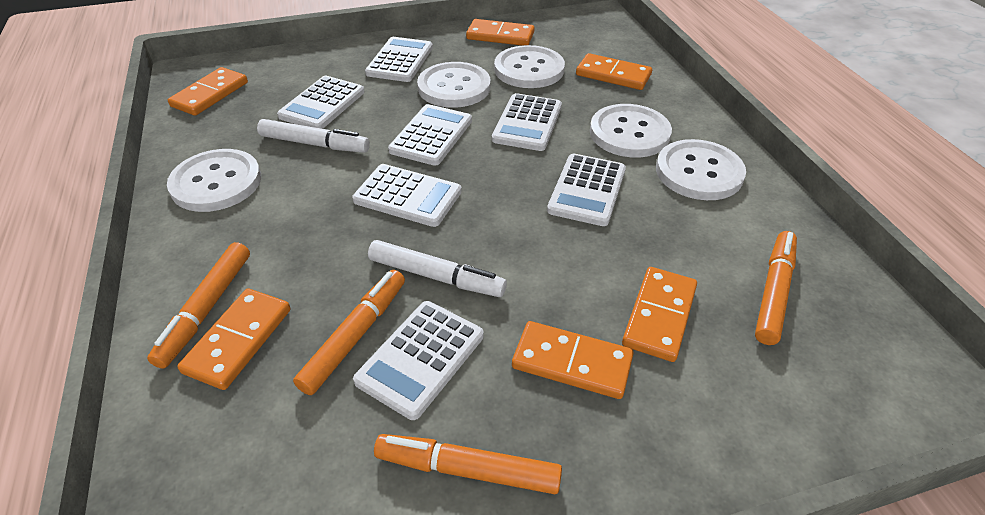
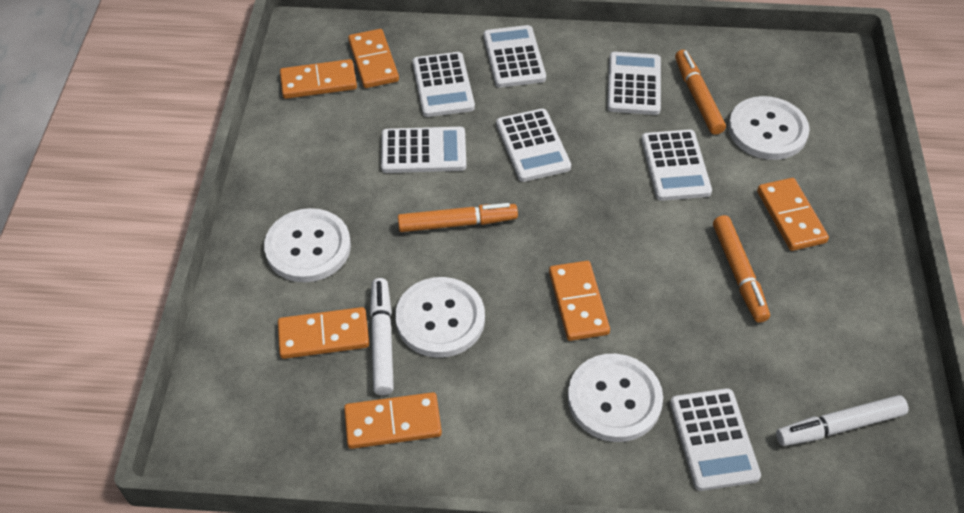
orange marker: [147,242,250,369] [293,270,405,395] [374,434,562,494] [755,231,797,345] = 4 -> [398,203,518,232] [675,50,726,135] [713,215,770,323] = 3
white button: [167,149,261,212] [417,62,491,108] [494,45,565,88] [590,104,672,158] [656,139,746,200] = 5 -> [264,208,351,282] [395,277,485,358] [568,354,663,442] [728,96,809,160] = 4

